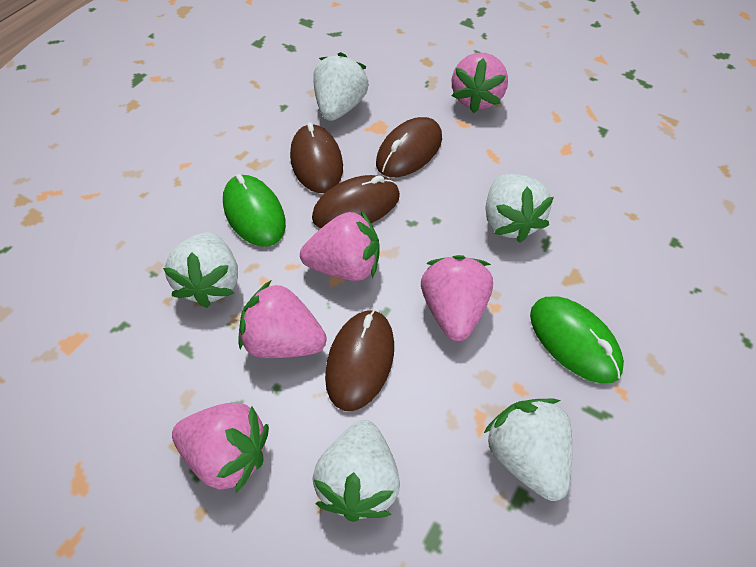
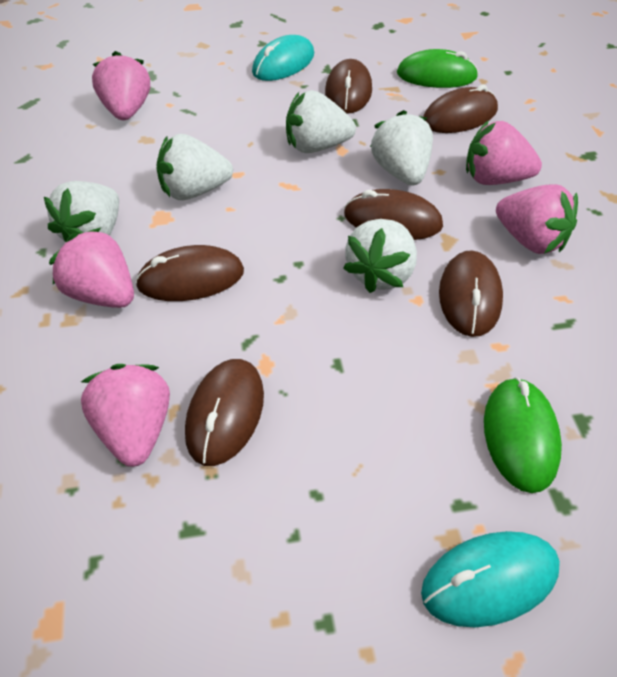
brown mouse: [290,122,343,193] [312,175,400,228] [325,310,394,411] [376,117,442,177] = 4 -> [135,245,244,301] [185,359,264,466] [325,59,372,114] [344,189,443,240] [423,85,498,133] [439,250,503,337] = 6
turquoise mouse: none = 0 -> [252,35,314,81] [421,531,560,628] = 2

